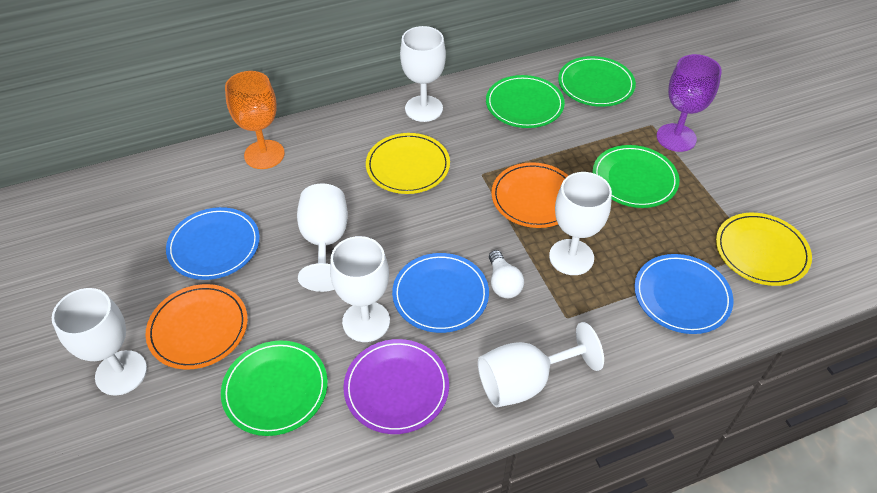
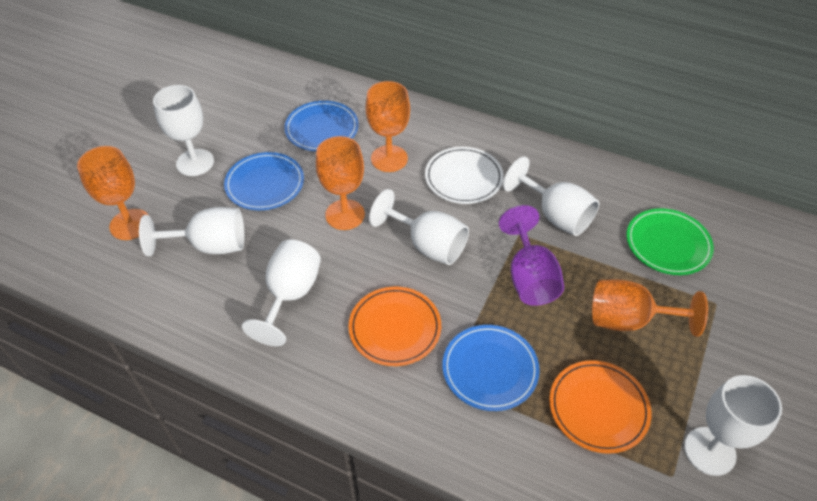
green plate: [221,341,328,436] [486,75,565,128] [558,56,636,107] [593,145,679,208] = 4 -> [626,208,714,275] = 1
orange goblet: [225,71,285,169] = 1 -> [77,146,148,240] [316,136,365,230] [366,81,410,172] [592,279,708,337] = 4
purple plate: [343,339,449,434] = 1 -> none = 0
white light bulb: [489,250,524,298] = 1 -> none = 0
white plate: none = 0 -> [425,147,504,204] = 1
yellow plate: [366,133,450,194] [716,213,812,286] = 2 -> none = 0

